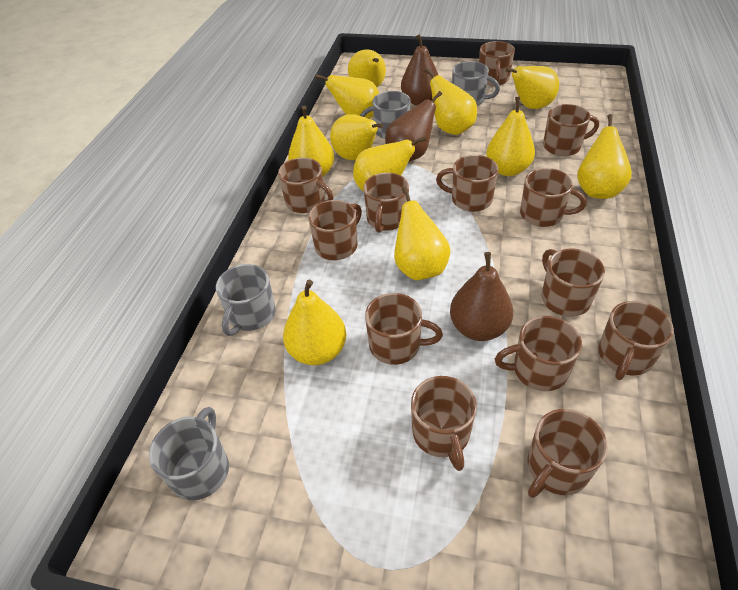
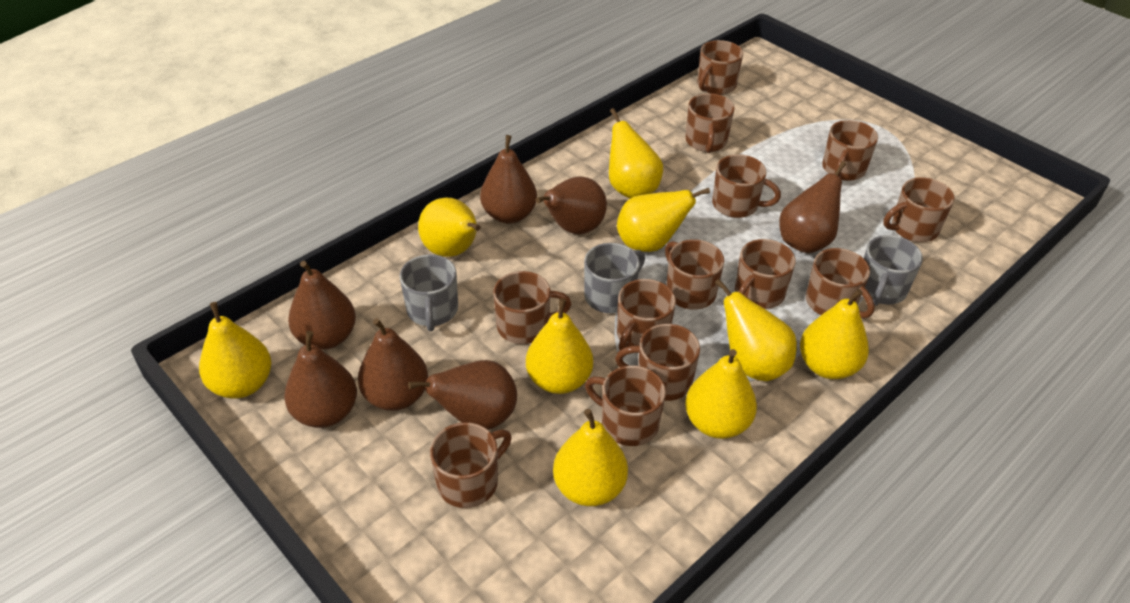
brown pear: [385,91,442,162] [401,34,438,106] [450,252,513,341] = 3 -> [284,331,357,428] [288,261,356,350] [358,318,428,411] [408,360,517,430] [480,135,537,223] [536,176,607,234] [779,161,846,253] = 7
grey mug: [149,407,229,500] [216,264,276,336] [360,91,411,139] [452,61,500,106] = 4 -> [400,254,458,331] [584,243,645,313] [864,235,923,306] = 3
yellow pear: [283,280,346,365] [288,105,334,177] [315,74,379,119] [330,114,384,160] [348,49,386,87] [353,136,426,192] [394,187,451,280] [424,68,477,135] [486,97,535,176] [506,66,559,109] [577,114,632,199] = 11 -> [199,302,272,398] [418,198,481,257] [526,298,593,394] [553,409,628,506] [609,108,663,199] [617,188,710,252] [685,349,757,439] [715,279,797,381] [800,289,869,379] = 9

